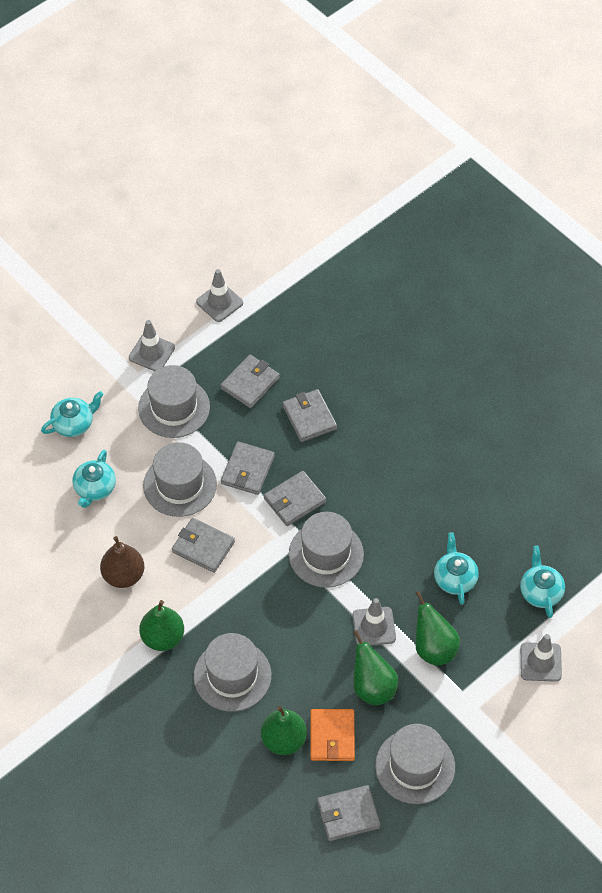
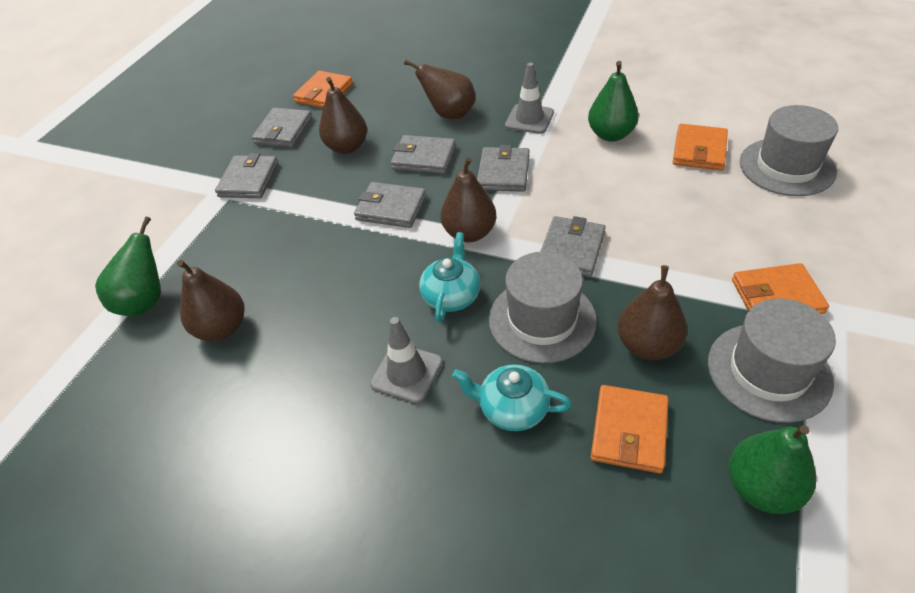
brown pear: [100,536,144,588] = 1 -> [177,260,244,341] [319,77,367,154] [404,60,476,119] [441,157,496,242] [618,265,687,360] = 5
green pear: [139,600,184,651] [261,706,307,755] [353,630,398,706] [415,591,460,666] = 4 -> [95,216,161,317] [588,61,639,141] [728,425,816,514] = 3
grey hat: [138,365,210,438] [143,442,217,517] [194,633,272,712] [289,512,364,588] [375,724,455,804] = 5 -> [489,252,597,363] [708,298,836,423] [740,105,838,196] = 3
grey traffic cone: [129,320,175,371] [196,269,243,322] [353,598,396,646] [520,634,562,682] = 4 -> [370,317,443,404] [505,63,554,134] = 2
orange wallet: [310,709,355,761] = 1 -> [293,70,353,108] [591,385,669,474] [673,124,728,170] [732,263,829,314] = 4
turquoise teapot: [41,391,104,437] [73,450,116,508] [434,532,479,605] [520,546,565,618] = 4 -> [419,232,480,323] [452,364,572,431] = 2

